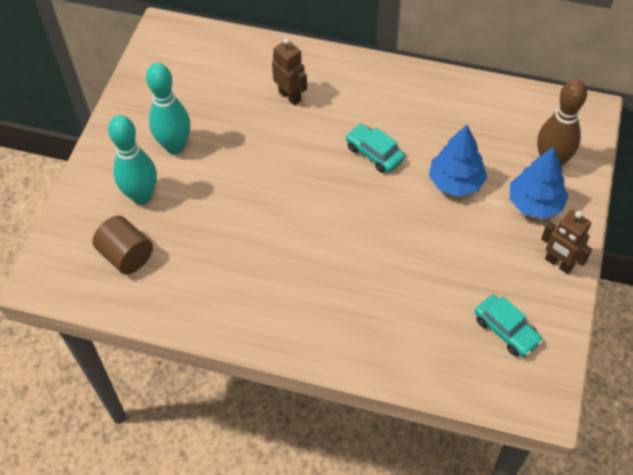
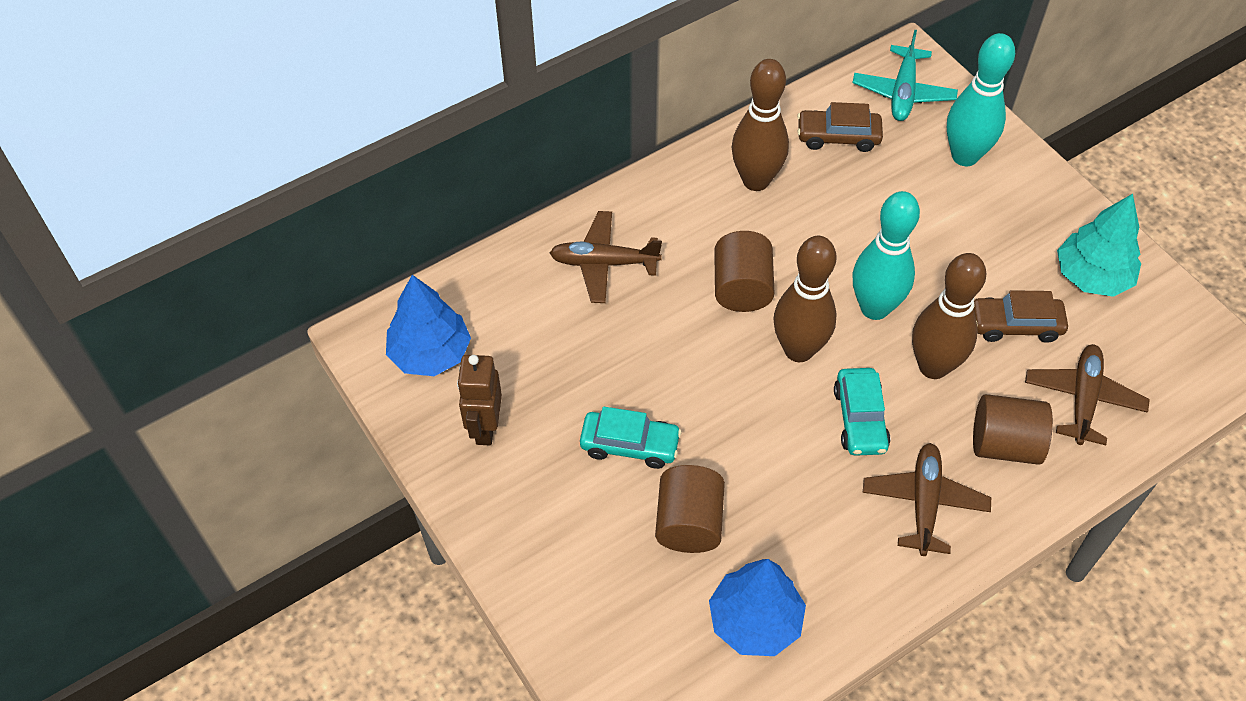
brown bowling pin: [537,79,587,166] = 1 -> [732,59,789,191] [773,236,837,362] [912,253,986,379] = 3
brown car: none = 0 -> [797,102,883,152] [974,290,1068,343] = 2
brown cylinder: [92,216,153,274] = 1 -> [655,465,725,553] [714,231,775,312] [973,394,1053,465] = 3
brown plane: none = 0 -> [550,211,662,303] [863,443,991,556] [1025,344,1150,445] = 3
brown robot: [272,38,307,105] [541,210,592,274] = 2 -> [457,355,502,445] = 1
turquoise plane: none = 0 -> [852,30,958,121] = 1
turquoise tree: none = 0 -> [1057,194,1141,297] = 1

